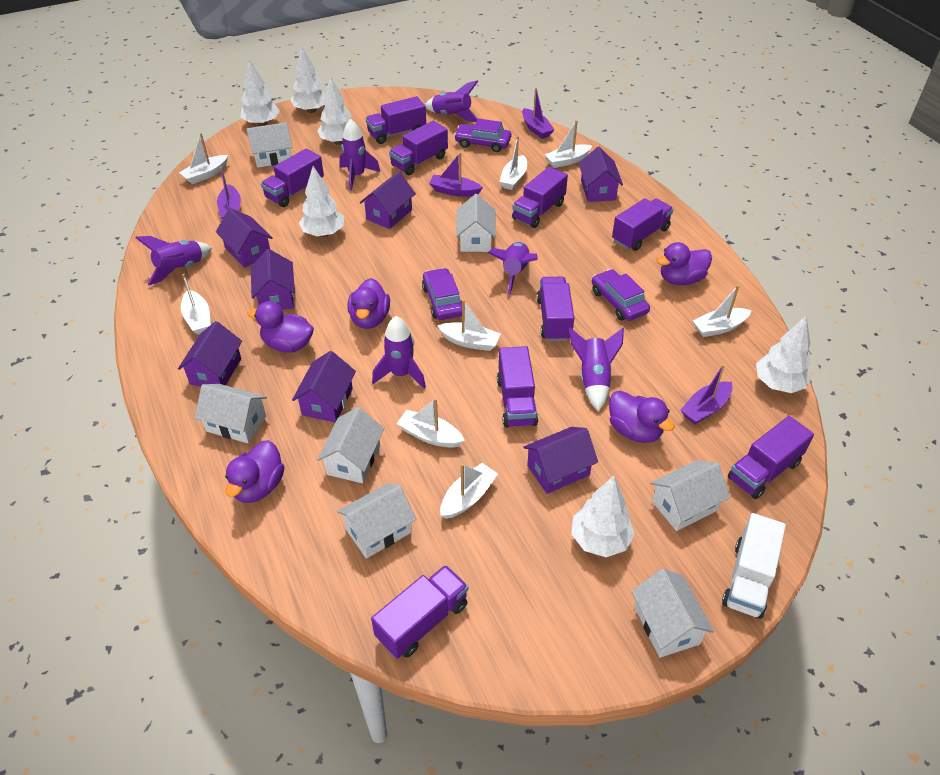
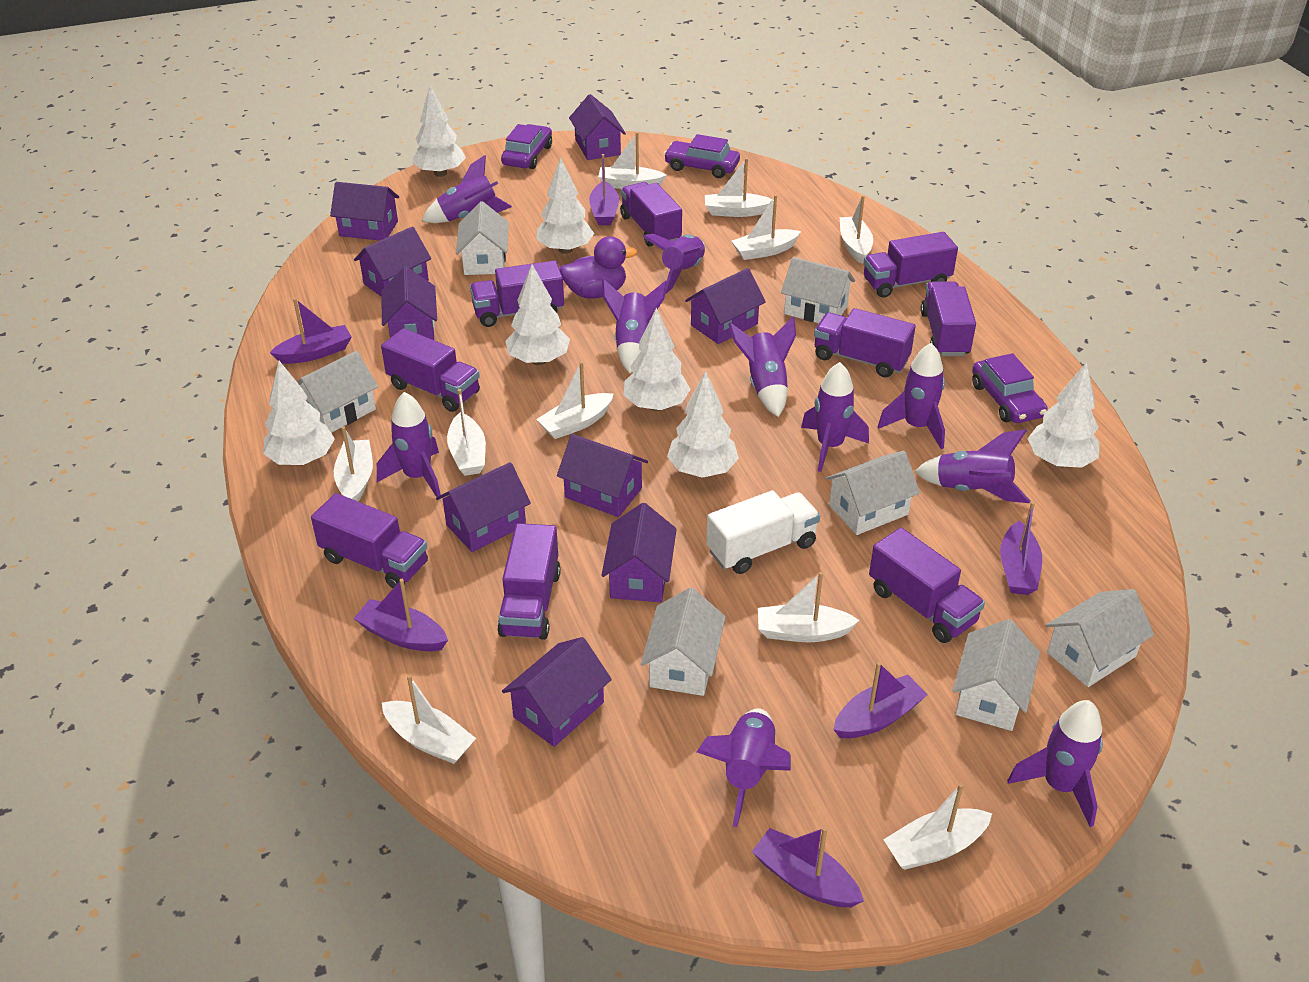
purple boat: [217,166,241,219] [429,152,483,197] [522,88,555,139] [680,364,733,425] = 4 -> [270,298,352,364] [354,579,448,652] [589,154,619,225] [752,827,864,907] [833,662,928,739] [1000,501,1042,595] = 6
purple duck: [225,440,284,503] [247,301,314,353] [347,278,390,329] [609,391,675,443] [657,242,712,285] = 5 -> [560,236,637,299] = 1
purple house: [178,321,242,387] [216,208,273,268] [251,249,295,310] [292,351,356,423] [360,172,416,229] [523,427,598,494] [579,147,623,202] = 7 -> [330,182,399,241] [354,226,431,297] [381,266,437,340] [436,462,531,552] [502,637,612,747] [557,434,648,517] [569,94,626,160] [601,503,677,602] [685,268,766,344] = 9
purple rocket: [136,236,212,285] [339,119,380,190] [372,316,426,389] [425,80,478,122] [488,242,538,296] [569,328,624,411] = 6 -> [377,392,441,497] [422,155,512,223] [602,279,667,373] [643,234,705,294] [697,708,791,827] [728,317,796,417] [801,362,869,472] [878,343,945,449] [914,429,1031,503] [1007,700,1103,827] = 10
white boat: [179,133,228,184] [181,274,211,335] [397,398,465,448] [437,300,501,351] [440,463,498,519] [499,136,527,190] [545,120,592,168] [693,285,752,337] = 8 -> [334,426,373,502] [382,675,476,764] [447,389,486,476] [536,361,614,439] [598,132,667,189] [705,158,774,217] [731,195,801,260] [758,572,860,642] [840,195,873,264] [883,783,992,870] = 10
white tree: [241,59,280,126] [290,46,325,113] [299,166,344,237] [317,76,352,145] [571,476,635,557] [756,316,811,393] = 6 -> [263,361,335,465] [412,85,466,177] [505,264,570,365] [536,158,594,254] [623,308,691,411] [667,371,739,478] [1028,362,1099,468] = 7

